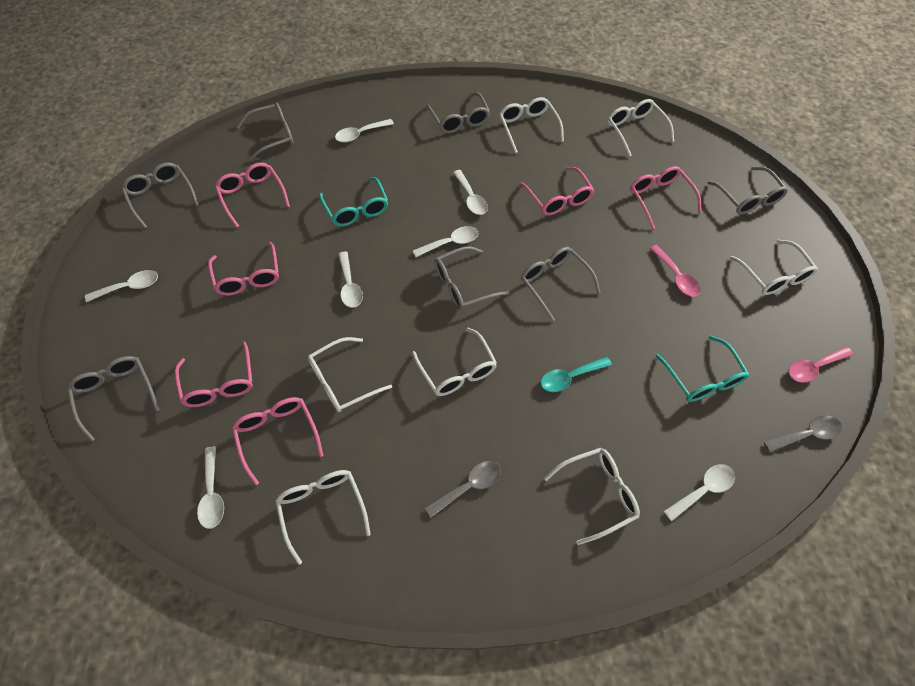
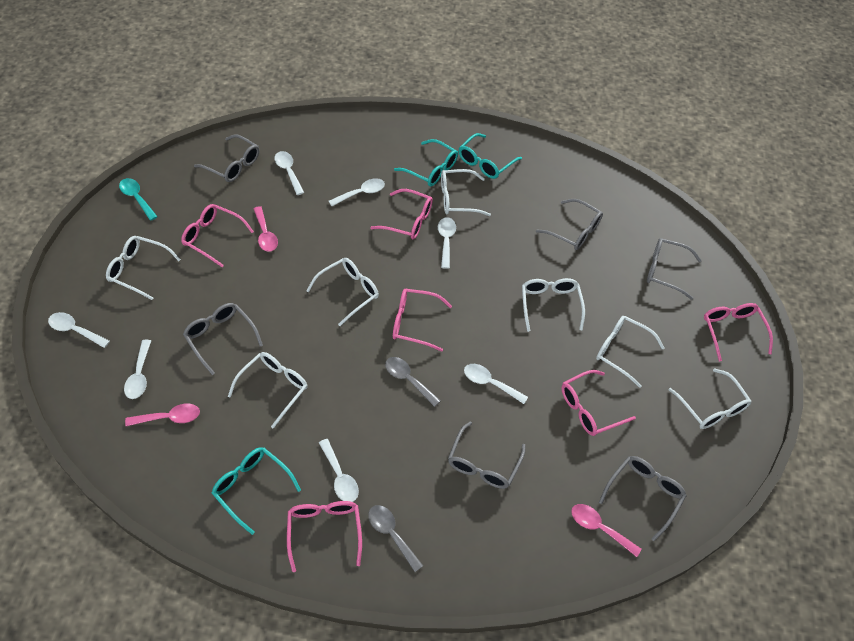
grey glasses: [67,356,159,442] [121,162,199,229] [236,102,294,161] [426,92,490,134] [435,246,509,310] [521,247,601,322] [707,167,788,214] = 7 -> [183,303,263,375] [194,134,259,182] [448,421,525,489] [536,199,603,250] [599,456,687,541] [647,238,702,300] = 6
pink spoon: [650,245,701,297] [788,347,853,383] = 2 -> [125,404,200,426] [254,206,278,252] [571,504,642,557] = 3
turquoise glasses: [319,177,388,227] [656,335,749,402] = 2 -> [212,447,301,535] [394,139,458,186] [458,133,522,179] = 3

